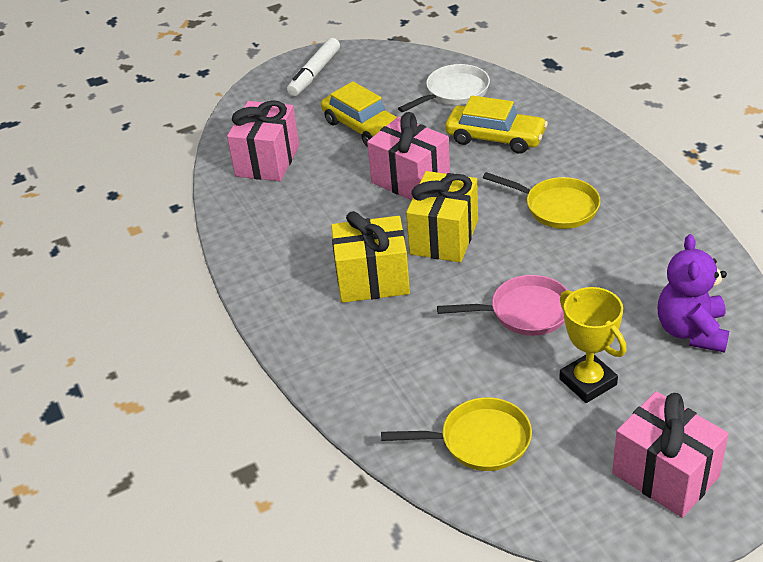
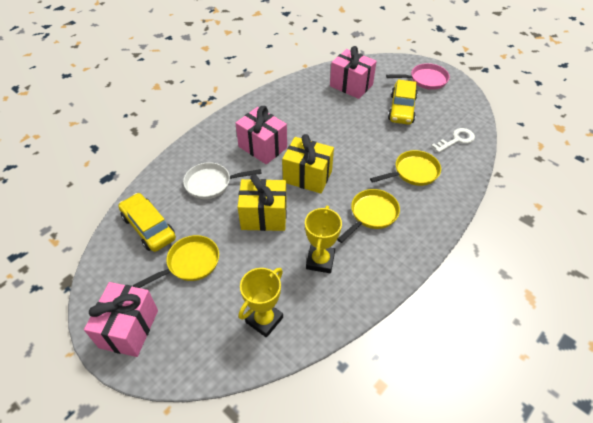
purple teddy bear: [658,234,729,353] = 1 -> none = 0
white key: none = 0 -> [431,128,475,153] = 1
white marker: [287,38,340,96] = 1 -> none = 0
yellow pan: [381,397,532,471] [483,172,601,229] = 2 -> [133,235,219,288] [337,189,400,243] [370,150,441,186] = 3
yellow trophy: [559,287,626,403] = 1 -> [239,268,283,338] [305,206,342,273] = 2

